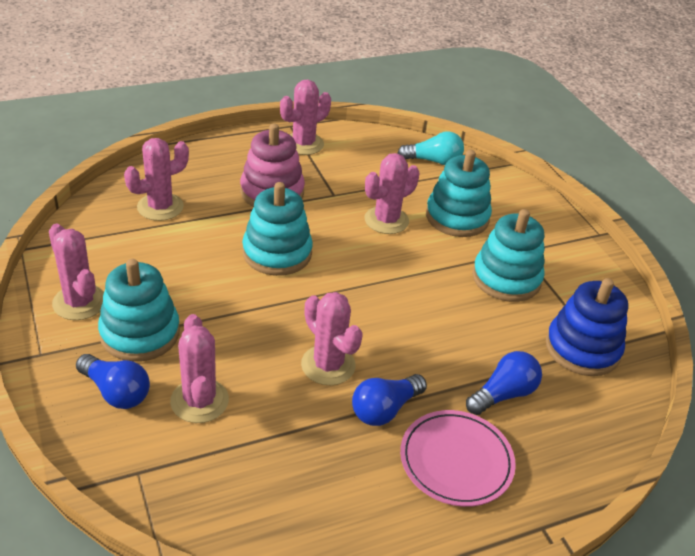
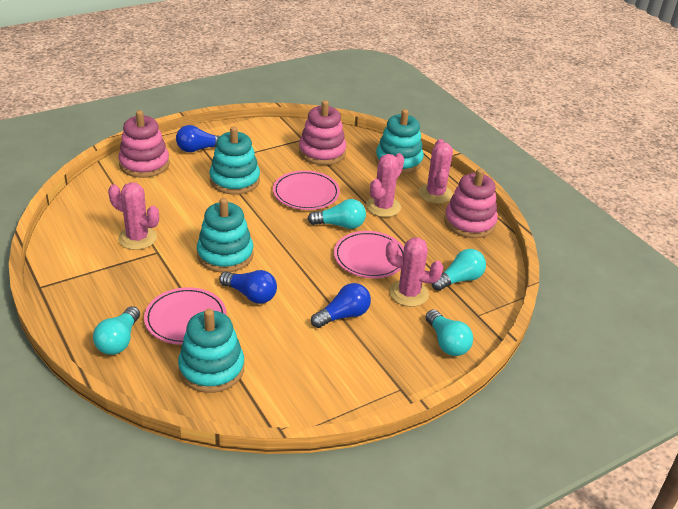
blue stacking toy: [546,278,628,376] = 1 -> none = 0
pink cactus: [49,224,104,320] [124,138,189,221] [170,314,229,423] [280,80,331,155] [301,292,363,385] [365,153,420,234] = 6 -> [108,182,159,250] [366,153,404,217] [386,237,443,307] [419,139,453,204] = 4
pink plate: [400,410,516,507] = 1 -> [144,287,227,345] [273,170,340,210] [334,231,404,278] = 3
pink stacking toy: [240,124,305,207] = 1 -> [118,110,170,178] [299,100,346,165] [444,169,498,238] = 3
turquoise light bulb: [398,131,464,165] = 1 -> [93,306,140,355] [308,199,366,229] [426,309,473,356] [432,249,486,291] = 4

